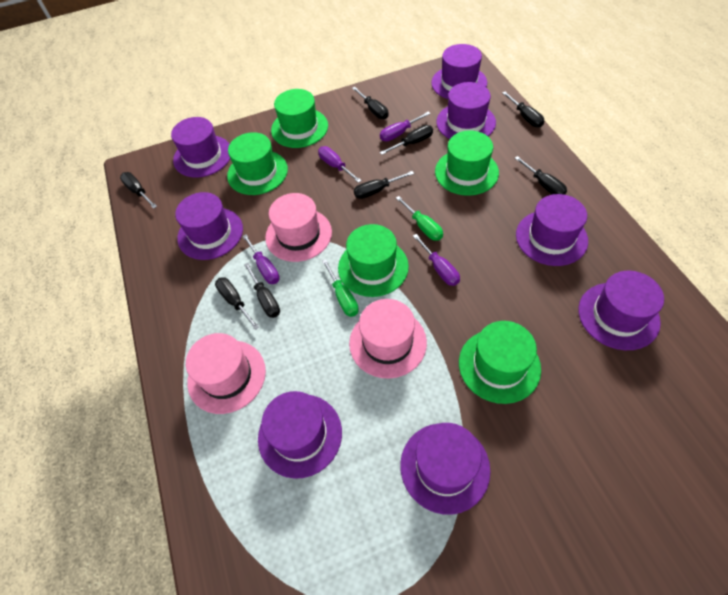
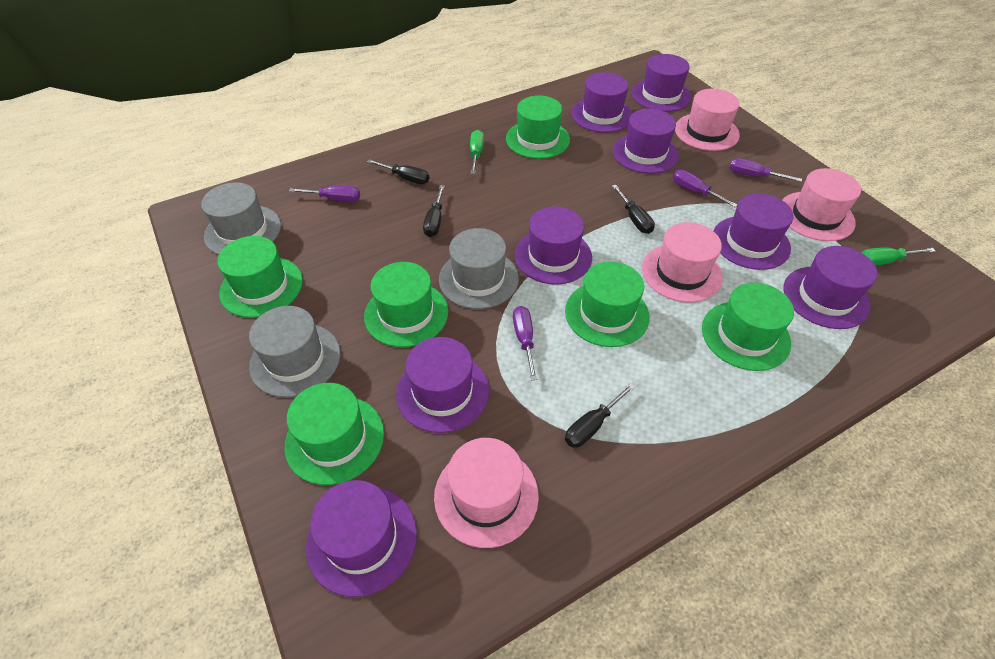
black screwdriver: [120,172,157,209] [215,277,259,330] [244,263,280,318] [352,87,389,119] [354,171,414,199] [380,125,433,155] [502,92,544,127] [515,156,567,195] = 8 -> [367,159,429,184] [423,185,445,237] [565,383,635,448] [612,185,655,234] = 4
green hat: [227,132,288,195] [271,89,328,148] [338,224,409,297] [435,130,499,196] [459,321,541,404] = 5 -> [217,236,303,318] [284,383,384,485] [364,262,448,347] [506,96,570,159] [565,262,650,347] [702,282,794,371] = 6
grey hat: none = 0 -> [201,183,281,255] [249,306,340,397] [439,228,519,309] = 3
pink hat: [186,333,266,414] [265,193,332,262] [349,299,427,379] = 3 -> [434,438,539,548] [642,222,723,302] [675,89,740,151] [782,168,861,241] = 4

